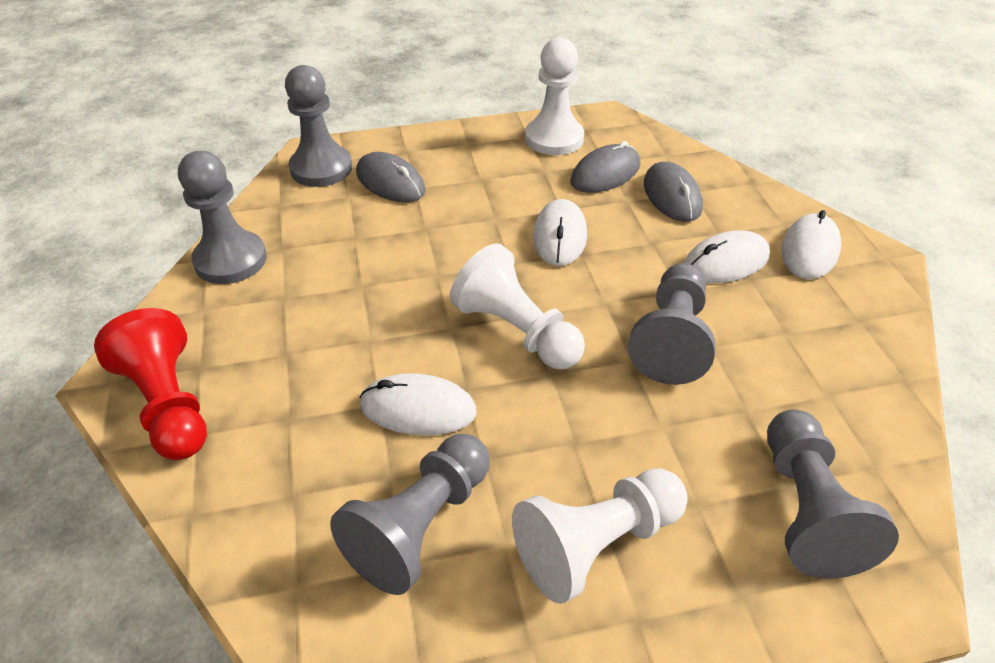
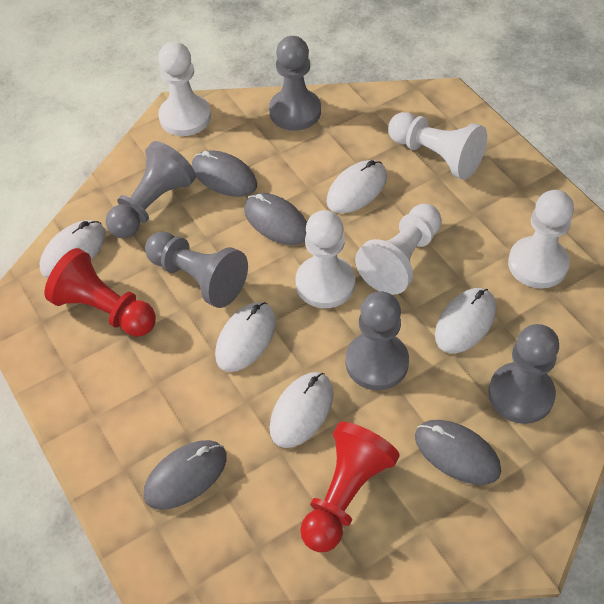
grey mouse: [356,152,425,202] [570,141,640,193] [644,162,703,222] = 3 -> [143,440,227,510] [192,150,257,197] [244,193,307,245] [415,420,501,485] = 4
red pawn: [94,308,207,460] = 1 -> [45,248,156,337] [300,422,399,552] = 2
white mouse: [359,373,477,436] [533,199,587,266] [684,230,770,284] [781,210,841,279] = 4 -> [39,220,106,278] [215,302,276,372] [269,372,333,448] [326,160,387,213] [435,288,496,353] = 5
white pawn: [450,243,585,369] [512,468,688,604] [525,38,584,155] = 3 -> [158,42,211,136] [296,210,355,308] [355,204,442,295] [388,112,487,180] [508,190,574,289] = 5

